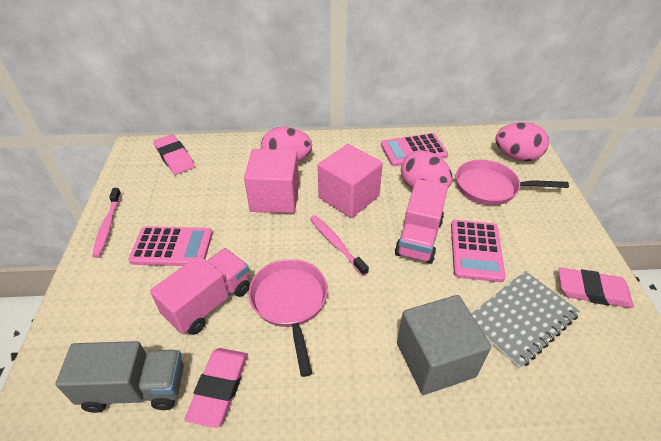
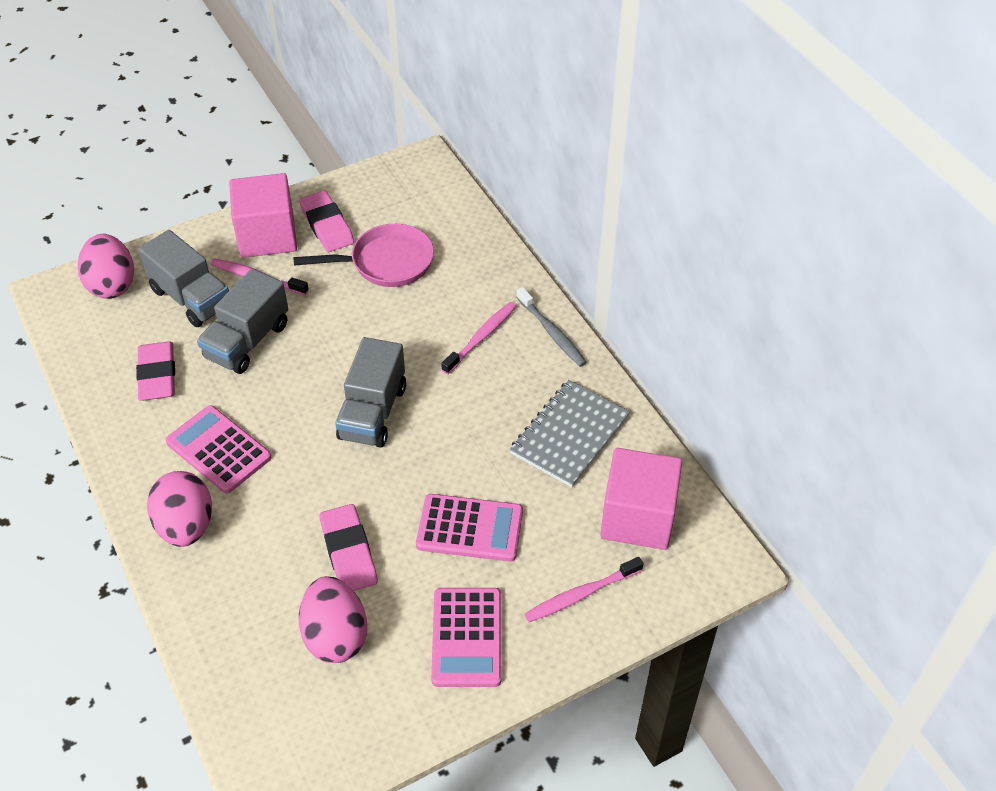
grey cube: [397,295,491,395] = 1 -> none = 0
grey toothbrush: none = 0 -> [516,287,587,367] = 1
grey truck: [55,341,184,413] = 1 -> [138,230,229,327] [197,269,288,374] [335,337,406,448] = 3
pink pan: [249,259,328,377] [456,160,569,205] = 2 -> [293,224,434,287] = 1
pink toothbrush: [92,188,121,258] [310,215,369,276] = 2 -> [210,259,309,295] [441,302,517,374] [525,557,644,622] = 3
pink truck: [150,248,250,335] [395,179,448,264] = 2 -> none = 0

